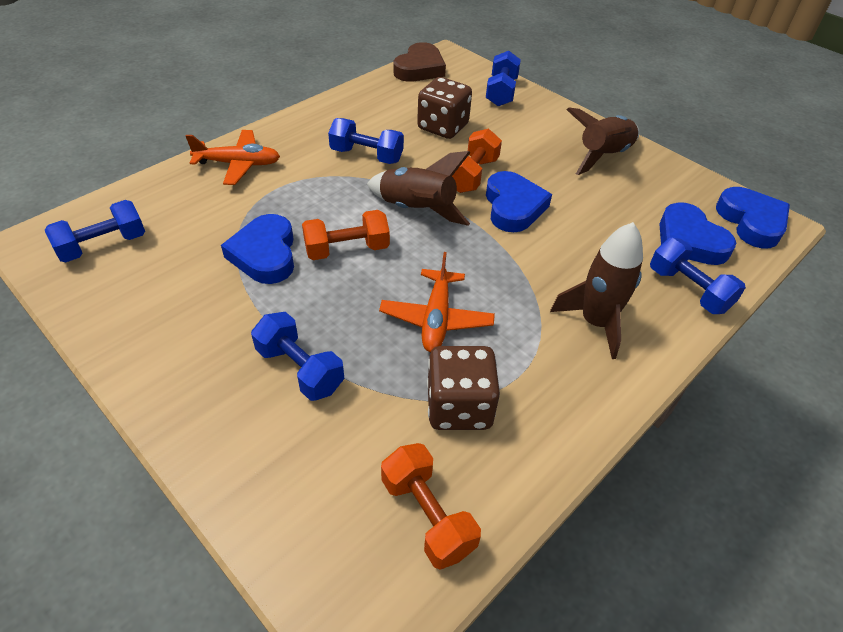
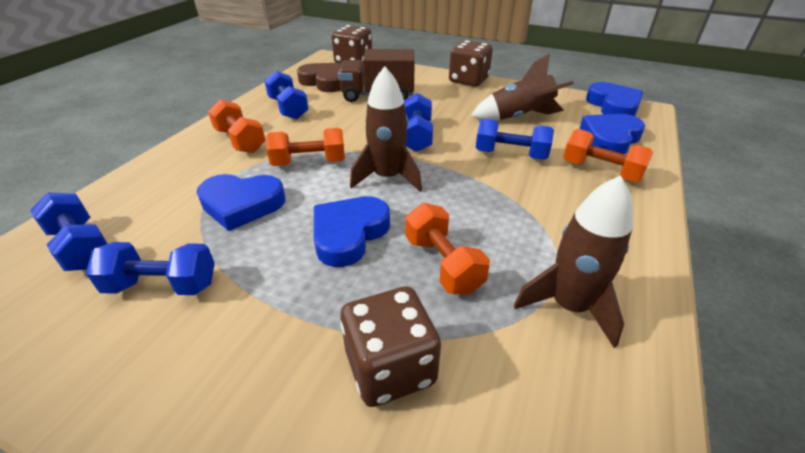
brown dice: [417,77,472,139] [427,346,500,430] = 2 -> [332,25,372,63] [340,286,441,407] [449,40,493,87] = 3
brown truck: none = 0 -> [338,49,415,102] = 1
orange dumbbell: [302,210,390,260] [381,443,481,570] [452,128,502,193] = 3 -> [208,100,266,153] [266,128,345,166] [405,203,490,295] [563,129,653,182] = 4
orange plane: [186,130,280,185] [379,252,495,352] = 2 -> none = 0

